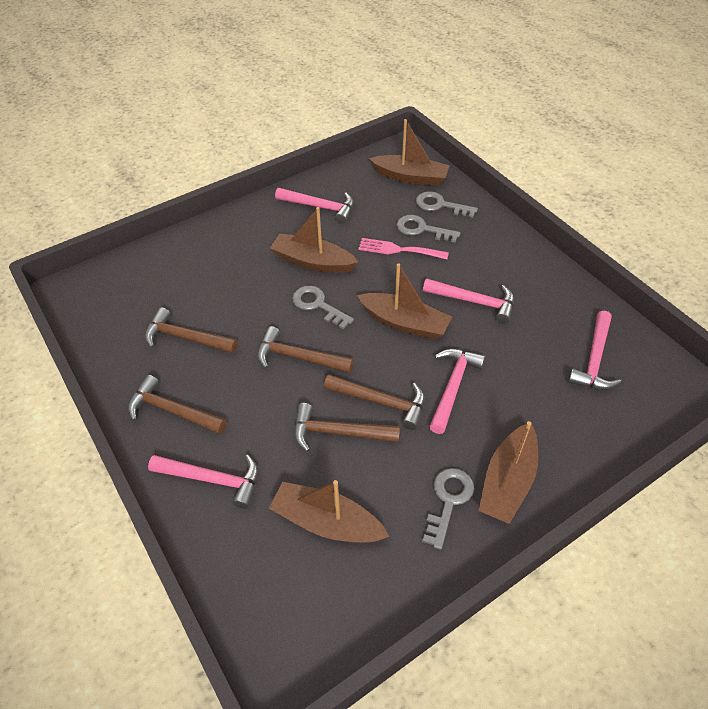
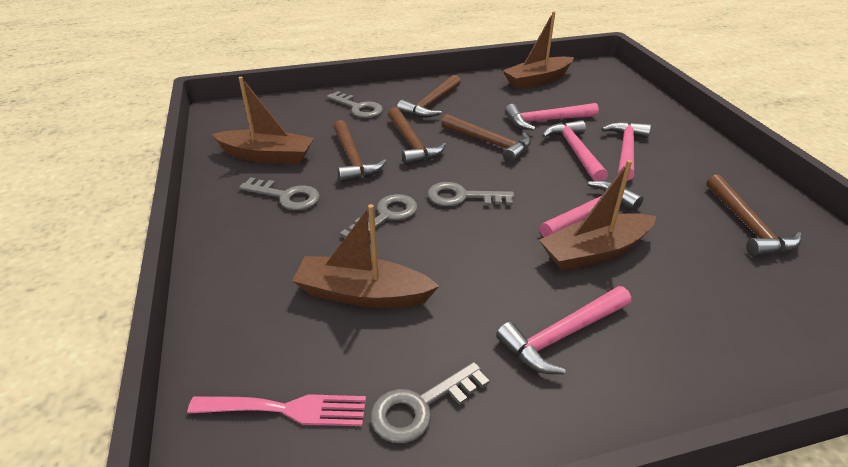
brown boat: [269,480,390,543] [270,207,358,273] [357,263,452,339] [369,119,450,186] [479,421,538,524] = 5 -> [211,77,314,164] [292,204,439,308] [503,11,574,89] [539,160,656,271] = 4
grey key: [292,285,354,329] [396,215,460,243] [416,191,478,218] [422,468,474,550] = 4 -> [239,177,320,210] [327,91,383,118] [340,194,418,238] [370,362,490,443] [427,182,514,206] = 5

